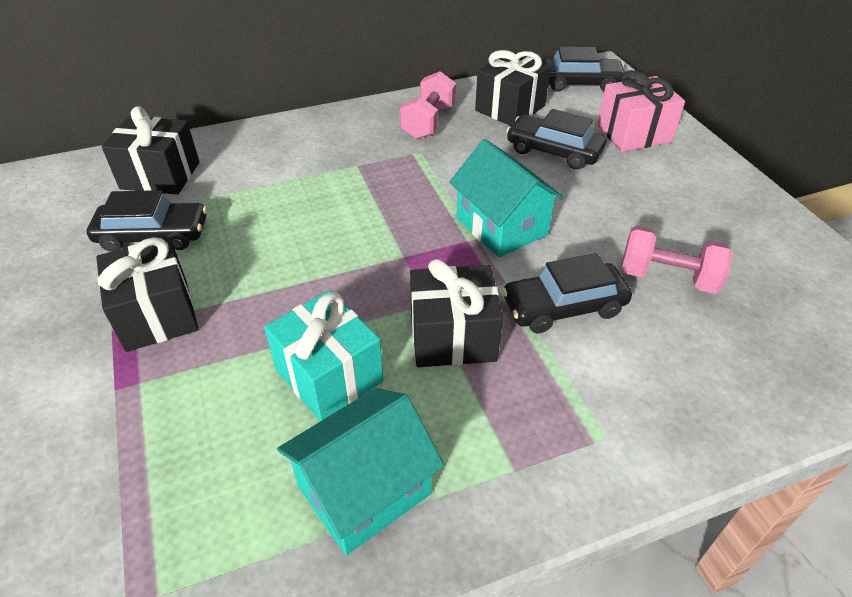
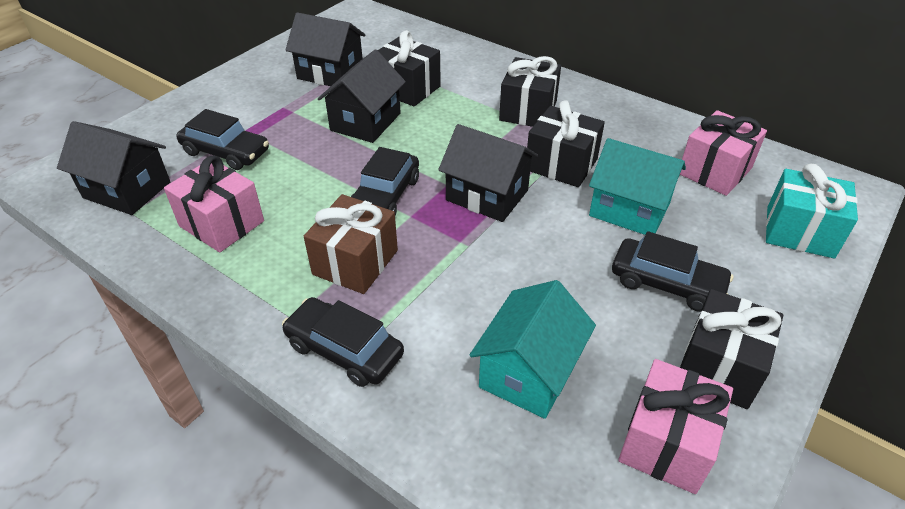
black house: none = 0 -> [57,121,170,215] [285,12,366,86] [318,49,406,143] [438,124,538,222] = 4
brown gift: none = 0 -> [304,194,398,294] = 1
pink dumbbell: [400,71,456,139] [621,226,733,294] = 2 -> none = 0
pink gift: [597,70,685,152] = 1 -> [164,156,264,252] [618,359,733,494] [680,110,767,196] = 3

